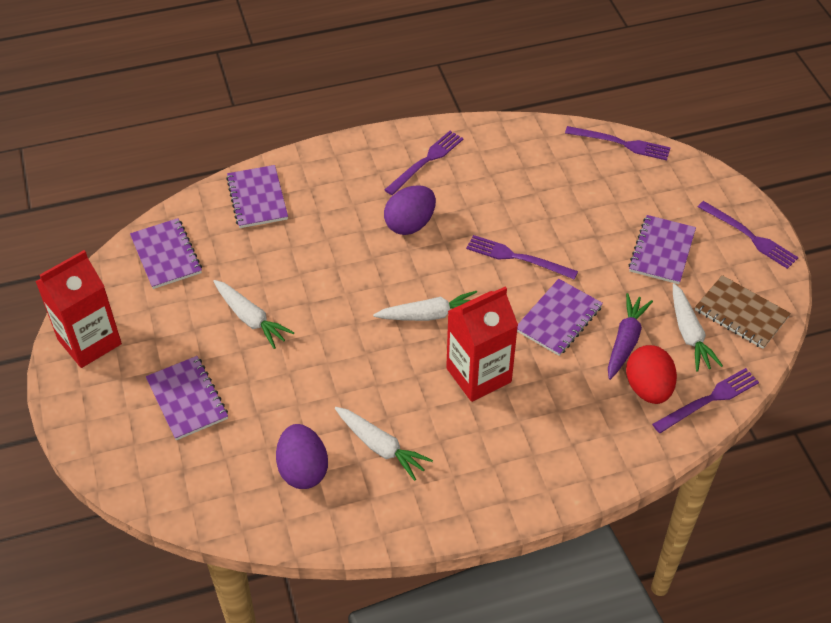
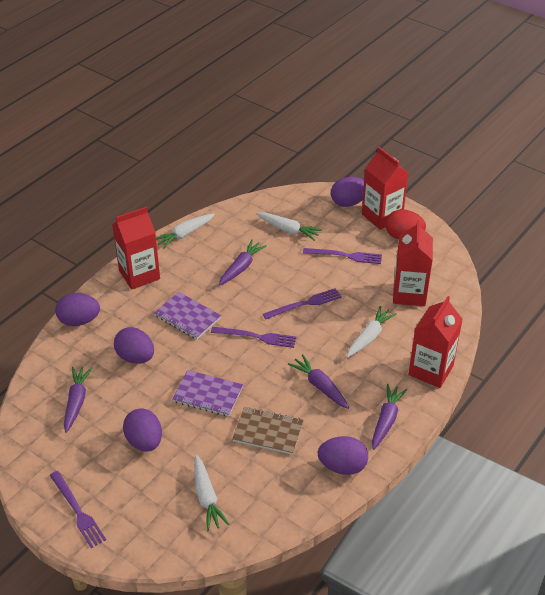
purple carrot: [608,293,653,380] = 1 -> [64,367,92,433] [219,240,267,286] [288,354,349,409] [372,384,407,450] = 4
purple egg: [276,424,328,489] [384,185,436,235] = 2 -> [55,293,100,326] [114,327,154,364] [123,408,162,452] [318,436,368,475] [331,177,364,207] = 5
purple fork: [385,131,464,195] [466,235,578,280] [565,126,671,160] [652,368,759,433] [698,201,799,269] = 5 -> [49,471,106,548] [211,327,296,348] [263,288,342,319] [303,248,382,264] = 4
purple notebook: [130,218,202,289] [146,356,228,440] [226,165,288,228] [517,279,603,356] [628,215,696,284] = 5 -> [154,292,221,339] [172,370,243,416] = 2
red carton: [35,250,122,368] [446,286,518,402] = 2 -> [112,207,160,289] [362,147,408,230] [393,220,433,306] [408,296,463,388] = 4

